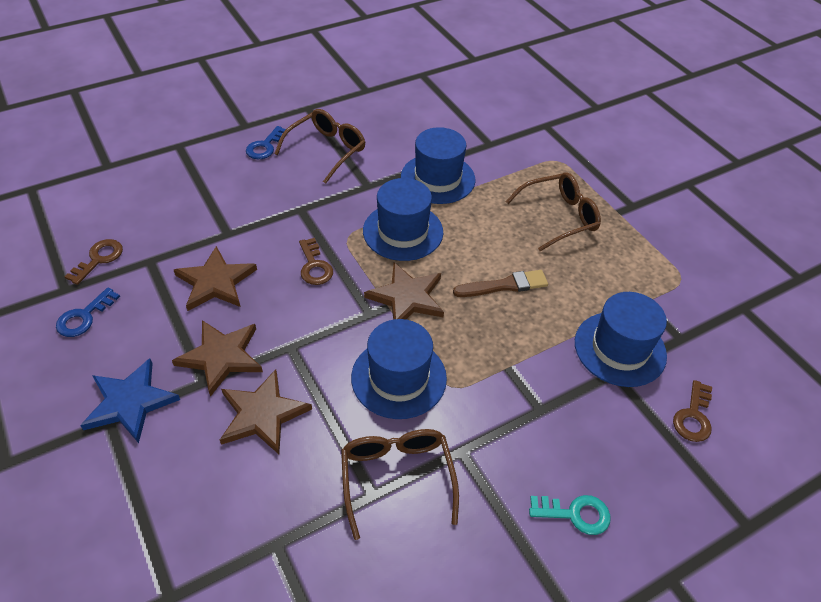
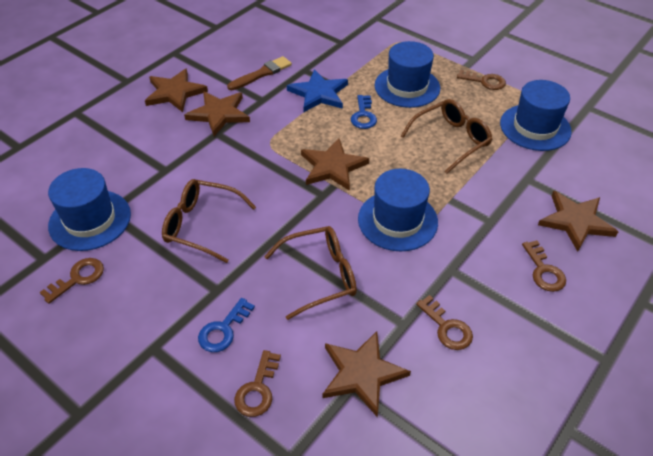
brown key: [65,239,123,285] [299,238,333,285] [673,380,712,442] = 3 -> [40,258,104,304] [234,350,281,417] [416,295,473,350] [457,70,506,90] [522,240,566,292] = 5
brown star: [172,320,263,397] [174,246,257,311] [220,369,312,454] [364,262,444,320] = 4 -> [145,69,208,112] [184,91,250,136] [301,138,369,191] [323,331,411,417] [538,191,618,252] = 5
turquoise key: [529,495,610,535] = 1 -> none = 0

